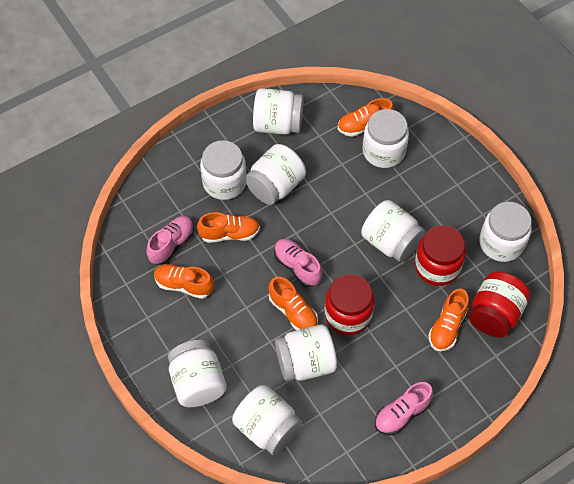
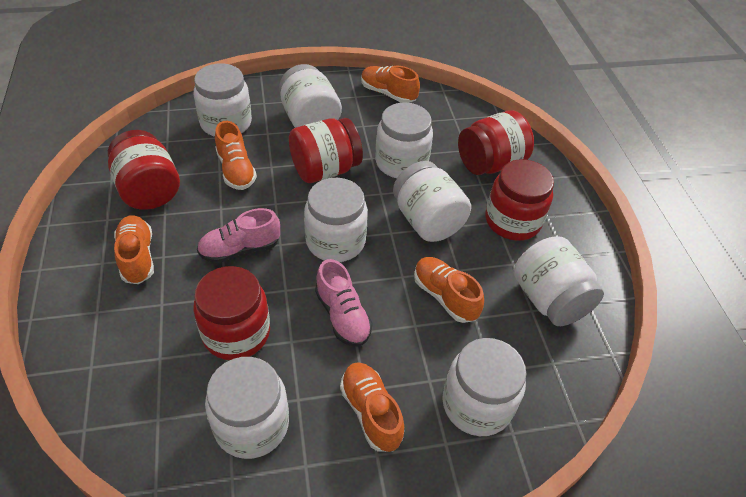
pink shoe: [147,216,194,265] [274,239,322,287] [375,382,433,435] = 3 -> [197,208,280,263] [315,259,373,346] = 2
red jar: [325,274,375,335] [415,225,466,286] [469,271,530,338] = 3 -> [108,130,180,210] [193,266,270,360] [289,118,363,183] [458,110,534,175] [485,159,554,241] = 5
white jar: [168,340,227,407] [200,140,247,200] [232,385,302,455] [245,144,306,205] [253,88,303,135] [275,325,337,381] [361,200,425,262] [362,109,409,168] [479,202,532,262] = 9 -> [194,64,252,137] [205,357,289,459] [279,64,342,128] [304,178,368,262] [375,102,433,178] [393,161,471,242] [442,338,526,436] [514,236,604,326] = 8

